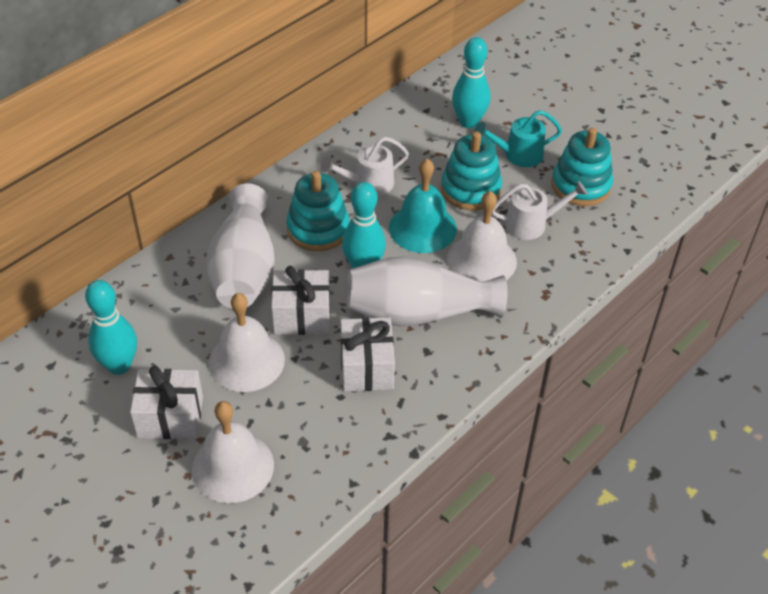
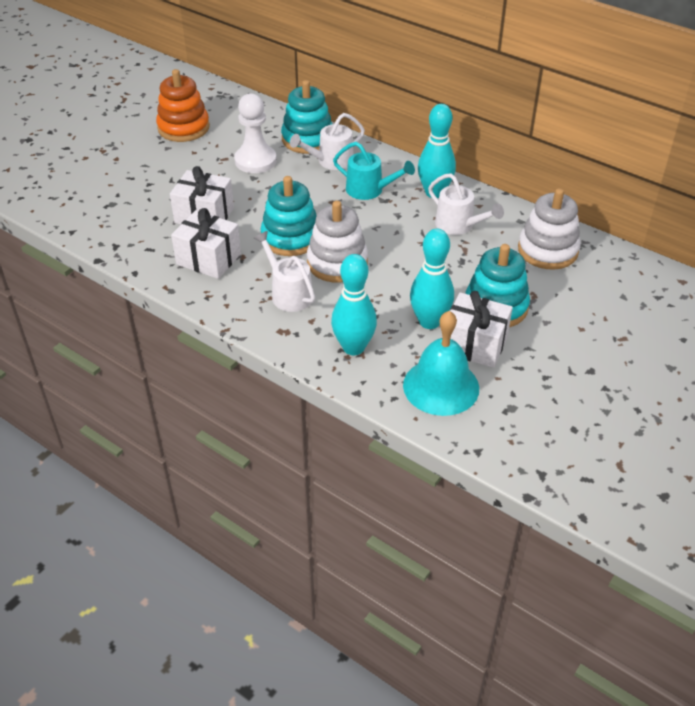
orange stacking toy: none = 0 -> [156,69,210,142] = 1
white bell: [192,401,274,503] [209,293,285,392] [447,191,517,282] = 3 -> none = 0
white pawn: none = 0 -> [234,93,277,173] = 1
white stacking toy: none = 0 -> [307,201,368,283] [518,188,581,270] = 2
white vase: [206,183,275,309] [347,257,508,326] = 2 -> none = 0
white watering can: [321,137,409,196] [492,181,587,240] = 2 -> [254,231,315,312] [290,113,365,170] [428,173,504,235] = 3

